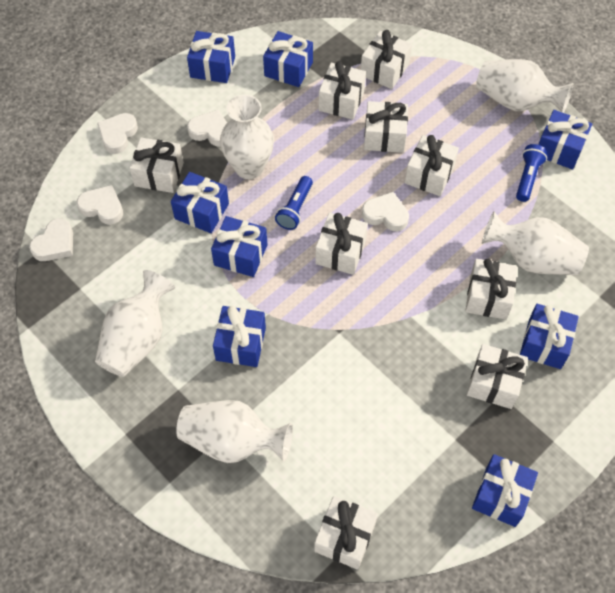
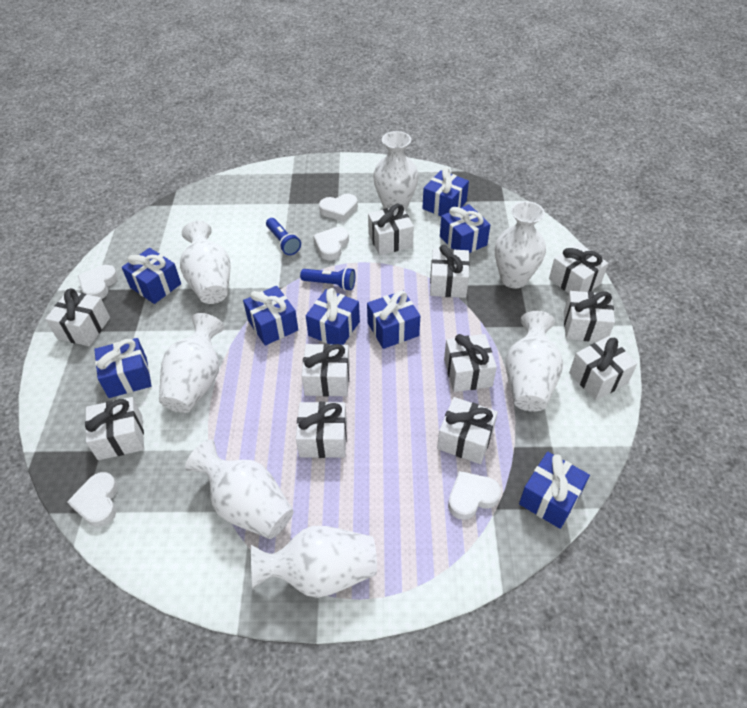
white gift: [129,137,184,193] [314,496,378,570] [315,213,368,275] [319,61,366,120] [361,30,412,89] [364,101,408,153] [405,135,459,196] [465,259,517,320] [467,344,528,409] = 9 -> [45,288,110,346] [85,397,144,460] [296,401,347,458] [301,344,350,397] [368,204,414,255] [430,245,470,298] [437,397,498,464] [444,334,497,392] [549,243,608,293] [564,291,615,342] [569,336,637,400] = 11
white vase: [95,270,175,377] [176,400,293,463] [220,94,274,179] [476,59,573,113] [482,211,589,275] = 5 -> [159,313,224,413] [180,221,231,304] [185,439,294,539] [251,526,377,598] [373,131,419,211] [495,201,546,289] [506,311,563,412] = 7

